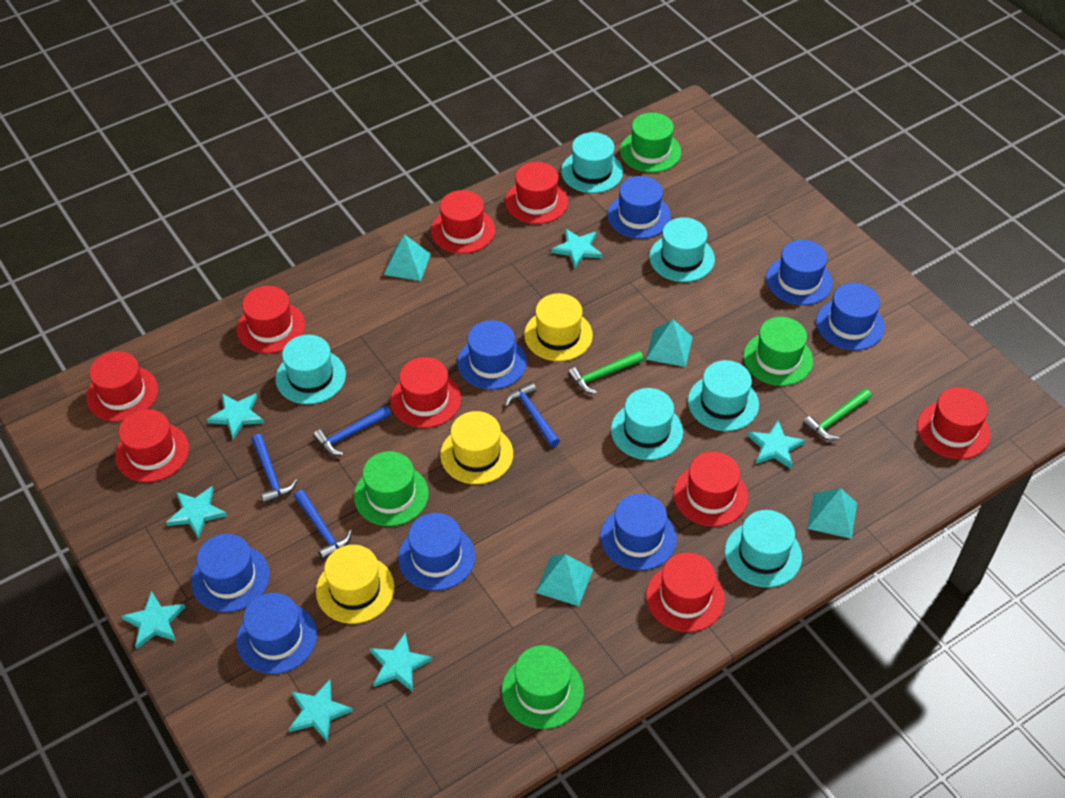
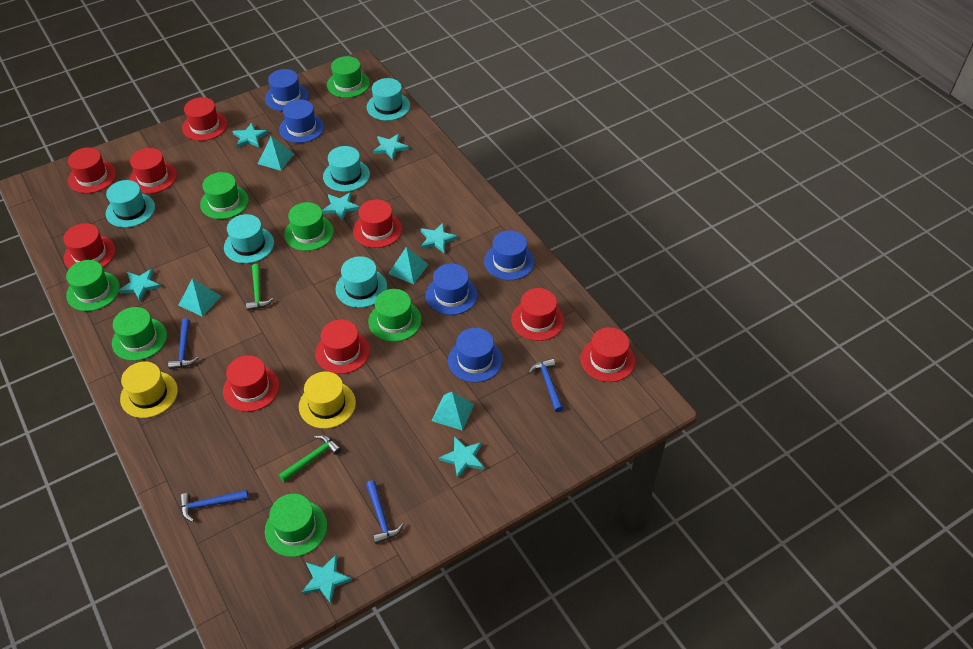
blue hat: [191,534,270,612] [236,593,317,674] [398,513,475,591] [457,320,527,390] [600,493,677,570] [607,176,671,239] [766,240,833,305] [816,283,885,350] = 8 -> [265,69,309,111] [279,99,324,143] [426,263,478,315] [448,328,503,383] [484,230,535,280] = 5
green hat: [354,451,429,526] [502,645,584,729] [620,112,681,173] [743,317,813,386] = 4 -> [66,260,120,311] [112,307,167,361] [200,172,249,219] [265,494,327,557] [284,202,334,251] [327,56,370,98] [368,289,422,342] = 7
turquoise hat: [276,335,346,404] [561,132,623,193] [611,388,683,460] [649,217,715,282] [688,360,759,431] [725,510,802,587] = 6 -> [106,180,155,228] [224,214,274,264] [323,146,370,192] [335,256,387,308] [367,78,410,121] = 5
yellow hat: [316,545,395,624] [440,411,513,484] [524,293,593,361] = 3 -> [120,361,178,418] [299,371,356,429] = 2

